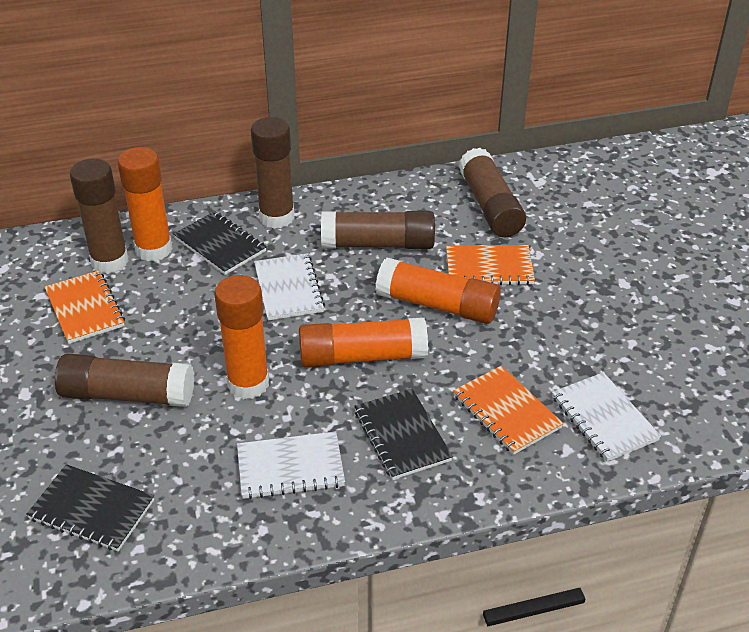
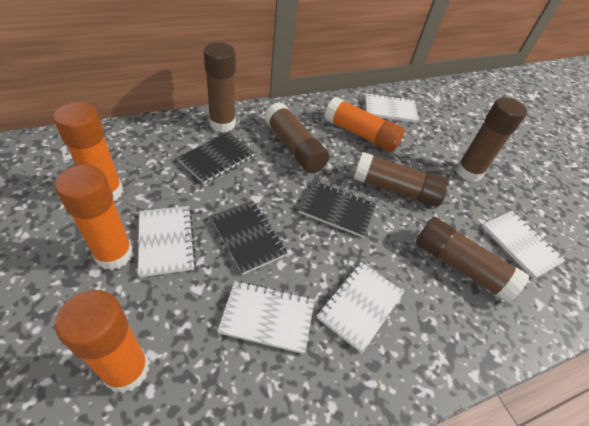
orange notebook: [45,270,125,344] [446,245,535,285] [453,366,563,455] = 3 -> none = 0
white notebook: [237,431,345,499] [254,253,325,320] [552,372,661,462] = 3 -> [138,206,196,277] [217,281,315,354] [317,262,404,353] [365,93,419,123] [482,211,566,279] = 5

